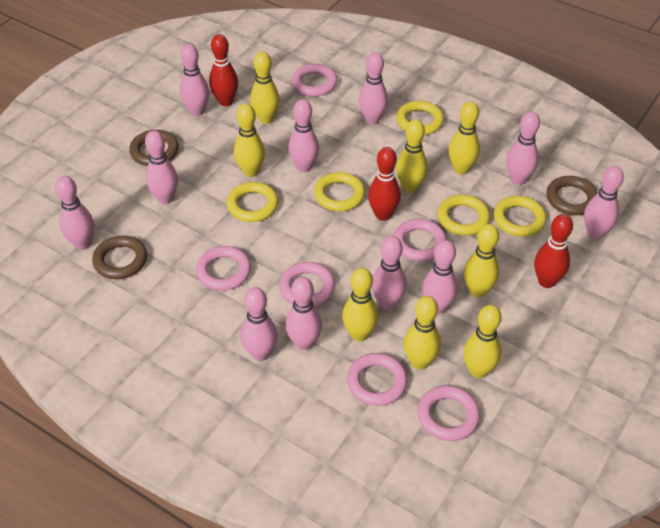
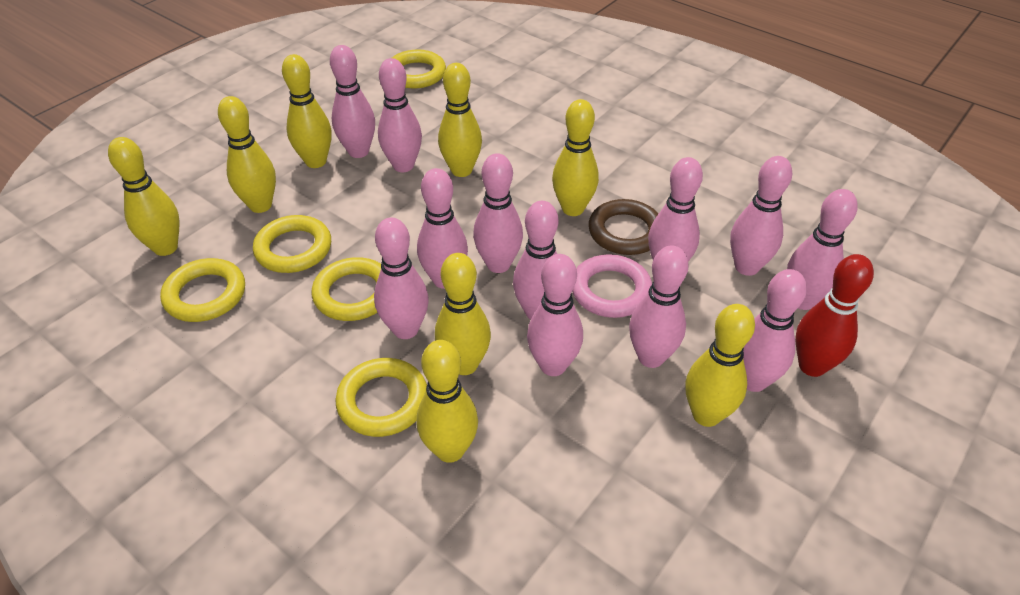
brown ring: [92,236,147,279] [129,130,179,166] [547,176,598,215] = 3 -> [588,199,659,255] = 1
pink bowling pin: [55,176,94,250] [145,131,178,204] [180,44,209,116] [241,287,278,361] [286,277,322,351] [288,99,319,173] [359,52,388,125] [372,236,407,310] [422,240,458,314] [506,112,540,185] [584,166,624,240] = 11 -> [330,45,375,158] [374,218,429,339] [378,58,422,172] [417,168,468,289] [473,153,523,273] [513,201,559,320] [527,254,583,376] [629,245,689,368] [648,157,703,261] [730,156,792,276] [743,269,807,392] [787,189,858,310] = 12
pink ring: [196,246,251,291] [279,262,335,306] [292,64,338,96] [347,353,407,406] [393,219,447,261] [417,385,480,441] = 6 -> [572,254,652,318] = 1
red bowling pin: [209,34,238,106] [368,147,401,221] [534,214,573,288] = 3 -> [795,254,874,377] = 1

